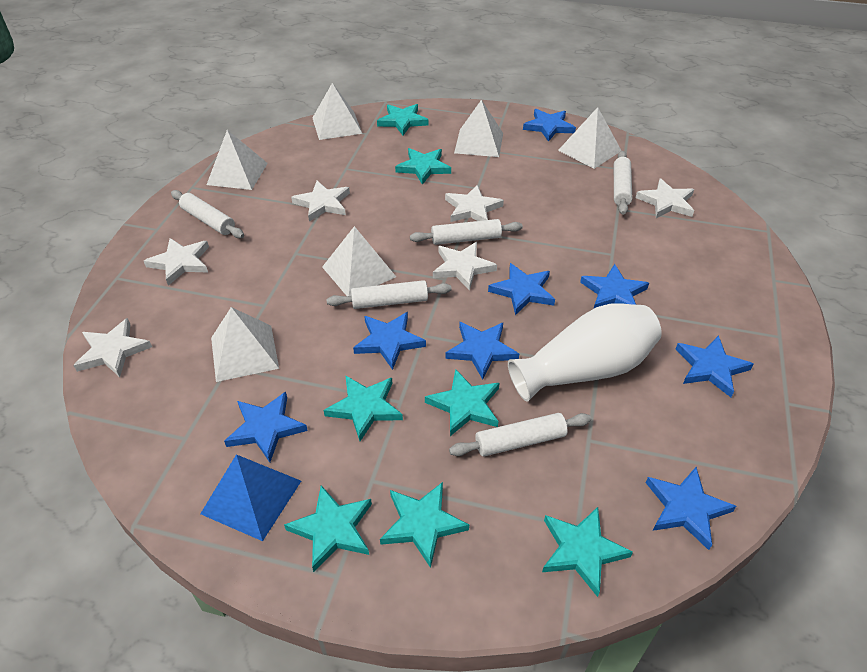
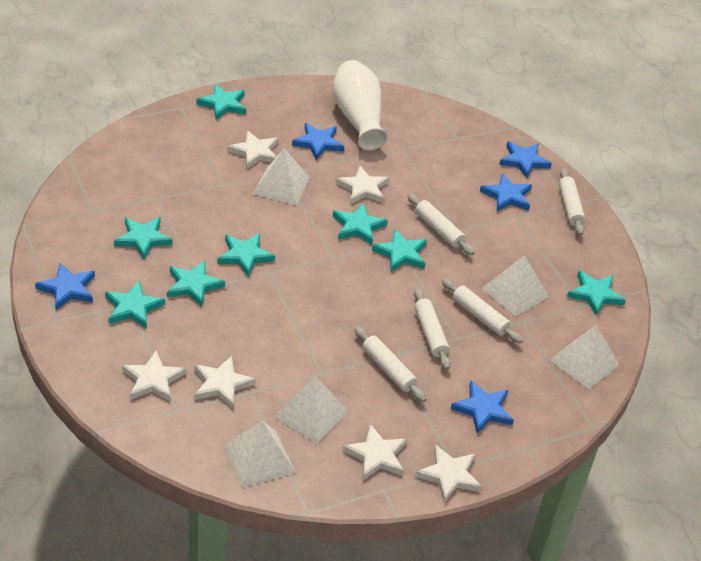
blue pyramid: [200,454,301,541] = 1 -> none = 0
blue star: [224,392,308,462] [353,312,426,370] [445,322,519,380] [488,263,555,315] [523,109,576,142] [580,264,649,308] [646,467,736,550] [676,335,753,397] = 8 -> [35,263,95,310] [292,123,344,160] [451,381,514,434] [480,173,532,211] [499,141,552,178] = 5
turquoise star: [284,485,372,572] [324,375,403,441] [377,104,429,135] [380,482,469,568] [395,148,451,185] [425,369,499,436] [542,507,633,597] = 7 -> [105,281,165,328] [114,217,173,259] [167,260,225,307] [197,84,246,120] [217,234,275,277] [333,203,388,245] [372,229,427,272] [567,271,626,315] = 8
white pyramid: [207,130,268,190] [211,307,279,382] [312,83,362,140] [322,226,396,296] [454,100,503,157] [558,107,622,169] = 6 -> [224,421,296,488] [253,148,310,205] [274,376,349,444] [481,255,549,317] [549,326,620,389] = 5

